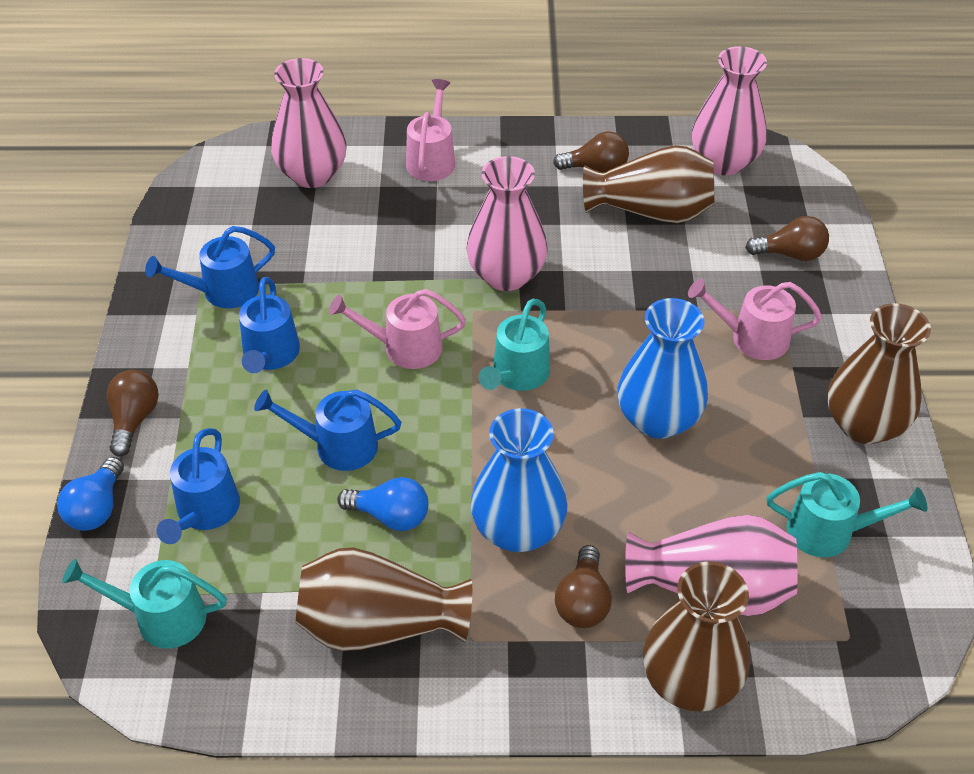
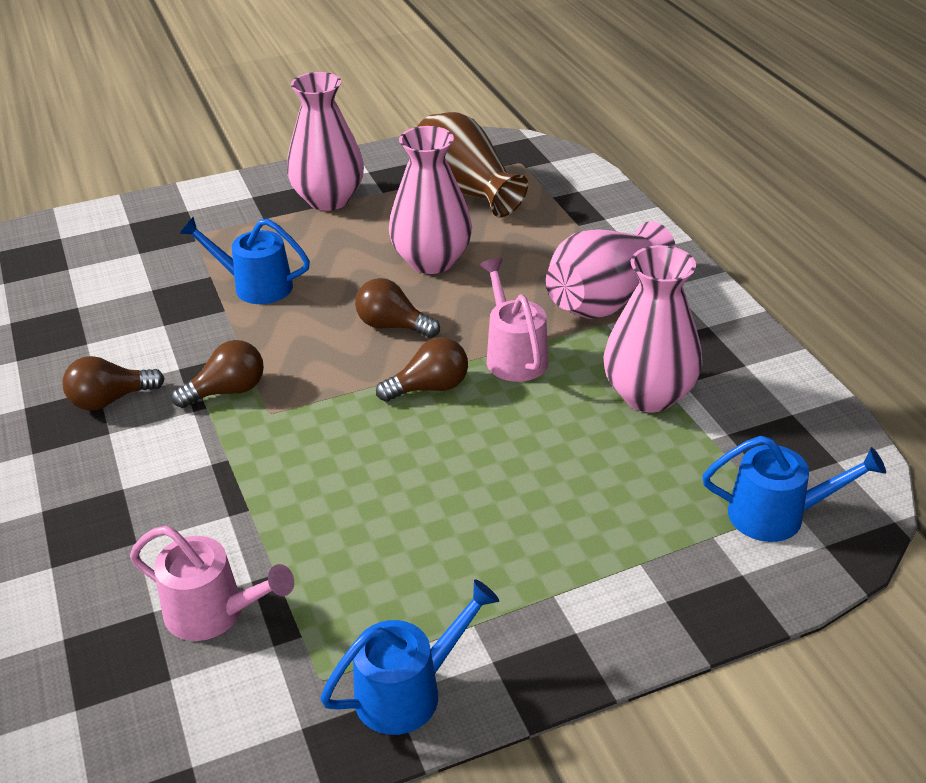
blue light bulb: [57,457,124,531] [337,477,428,531] = 2 -> none = 0
blue vase: [471,408,568,552] [618,298,708,439] = 2 -> none = 0
blue watering can: [145,226,275,308] [157,428,240,544] [239,277,300,373] [254,390,401,471] = 4 -> [179,217,310,304] [320,579,499,735] [702,436,886,542] = 3
brown vase: [295,547,472,651] [583,145,714,224] [643,561,750,712] [828,303,931,444] = 4 -> [417,112,528,217] = 1
pink watering can: [329,289,466,369] [406,79,455,181] [688,279,822,360] = 3 -> [130,526,294,641] [480,258,549,382] = 2
turquoise watering can: [62,559,227,648] [479,299,550,391] [766,472,927,557] = 3 -> none = 0

